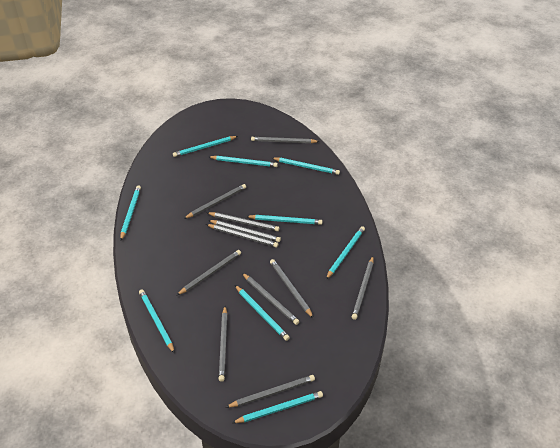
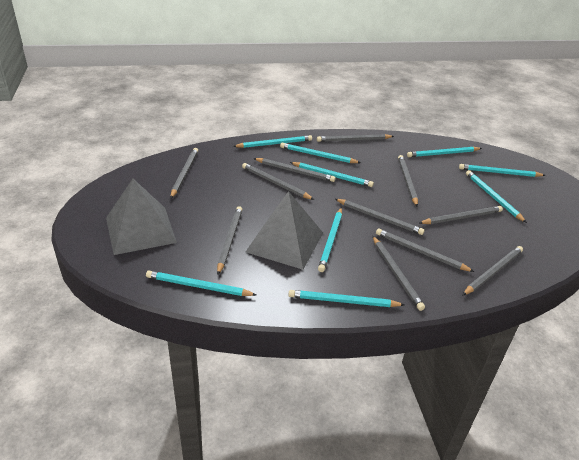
grey pyramid: none = 0 -> [106,179,177,255] [246,191,323,270] = 2

